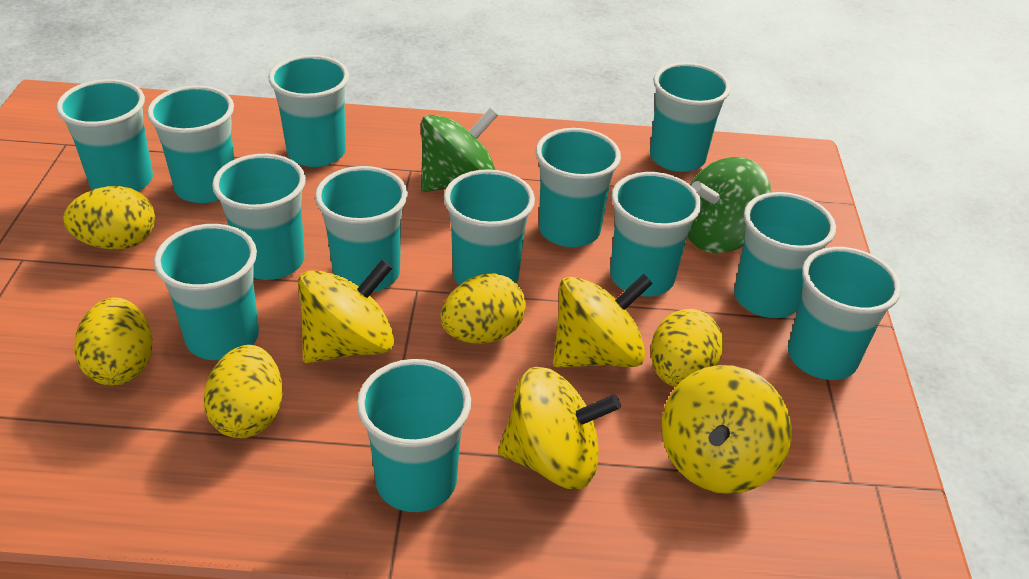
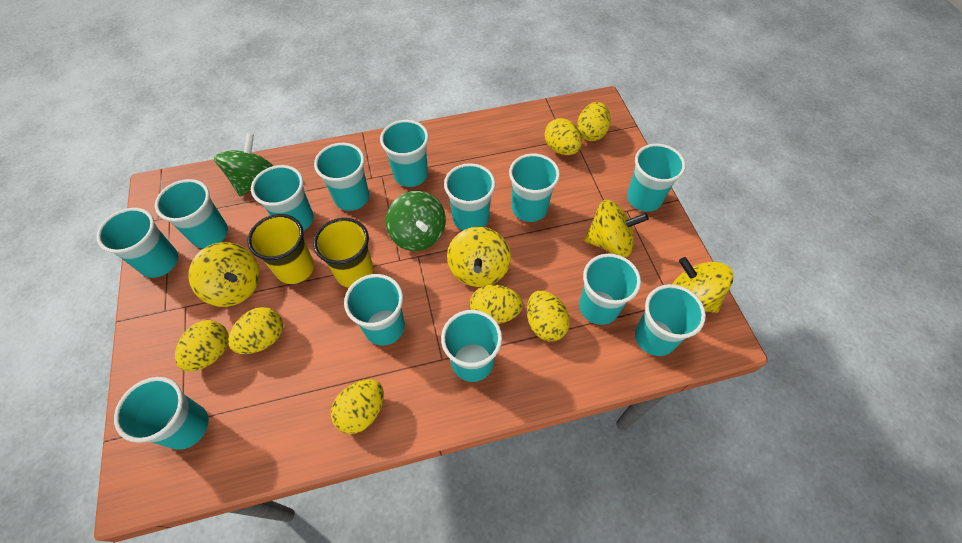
yellow cup: none = 0 -> [247,214,314,284] [313,218,374,288] = 2
yellow egg: [63,186,155,250] [74,297,152,386] [203,345,283,438] [441,274,526,344] [651,309,723,387] = 5 -> [175,320,229,371] [228,307,283,354] [331,379,384,434] [470,285,523,324] [527,290,570,341] [544,118,582,155] [577,102,611,141] = 7

